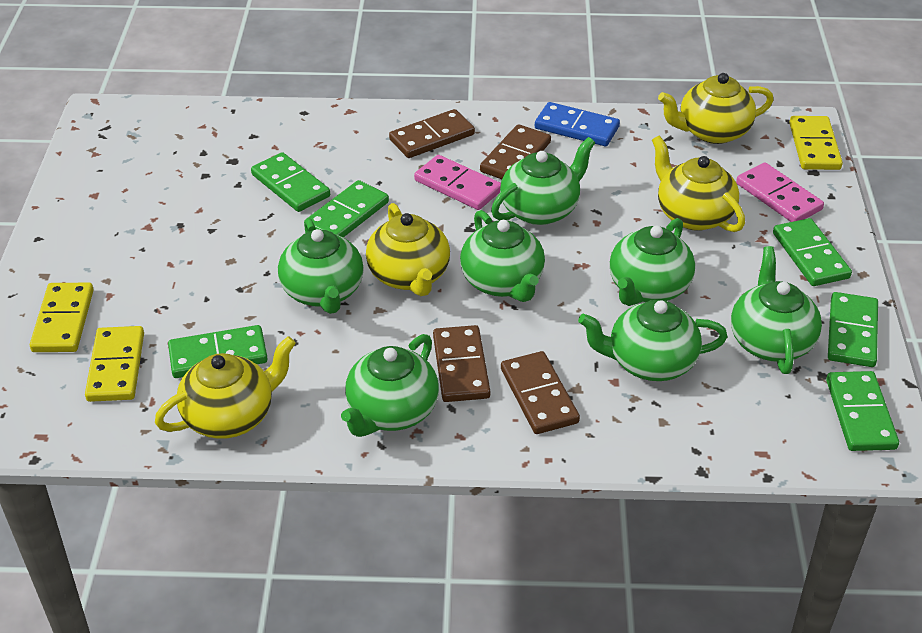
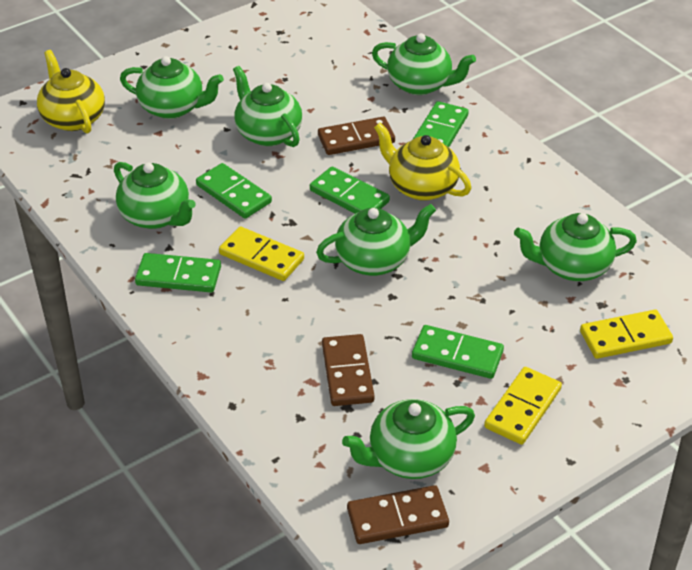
blue domino: [535,102,620,146] = 1 -> none = 0
brown domino: [389,109,475,158] [433,325,490,402] [480,124,551,179] [501,351,580,434] = 4 -> [318,117,395,155] [322,334,375,406] [347,485,449,544] = 3
green domino: [168,325,268,378] [251,152,330,212] [304,180,389,238] [773,218,852,286] [826,371,899,451] [828,292,878,367] = 6 -> [135,253,221,292] [196,163,272,219] [310,167,390,213] [412,325,504,379] [413,101,469,147] = 5
pink domino: [414,155,501,210] [736,162,824,222] = 2 -> none = 0
yellow teapot: [155,336,296,439] [366,203,450,296] [652,135,745,232] [658,73,774,144] = 4 -> [37,50,105,134] [374,123,471,201] = 2

